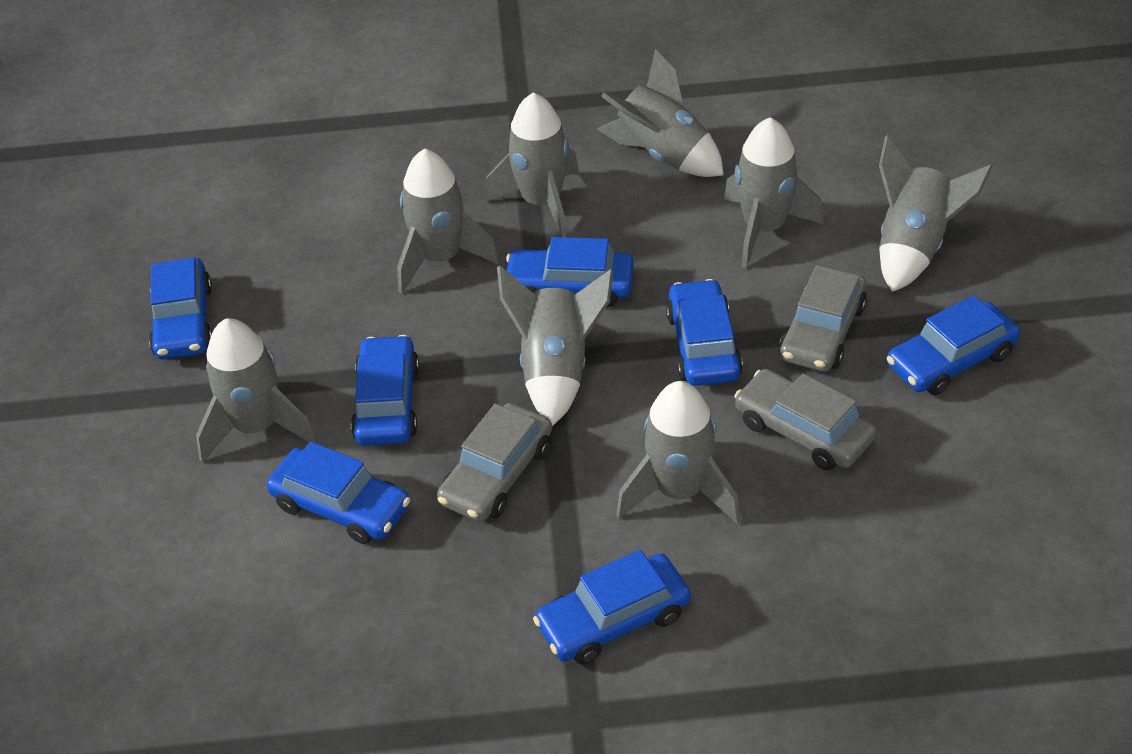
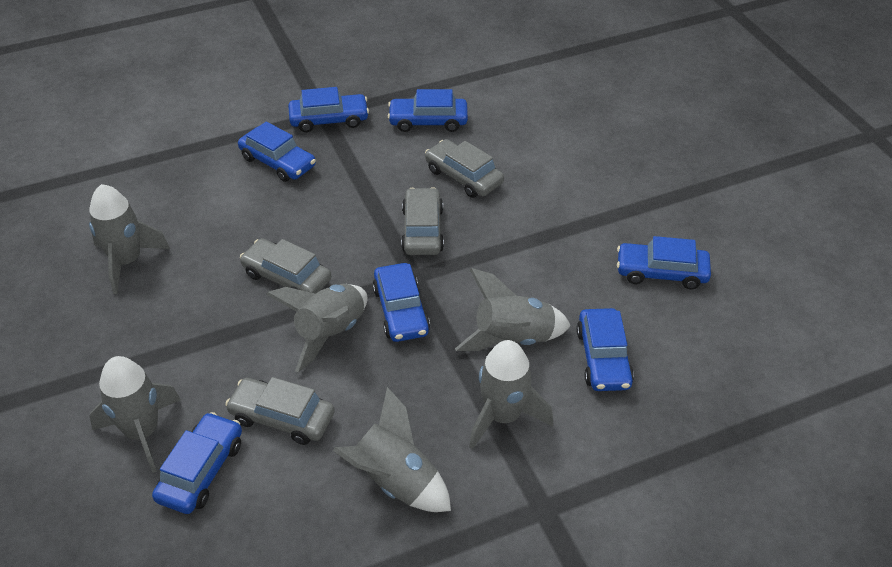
grey car: [437,403,552,522] [734,369,876,470] [779,265,867,372] = 3 -> [225,377,335,445] [240,238,331,294] [401,187,444,255] [425,139,504,198] = 4
grey rocket: [196,318,317,462] [397,148,500,294] [485,92,579,237] [497,266,613,426] [597,49,723,177] [616,381,740,524] [724,117,823,268] [879,135,993,292] = 8 -> [89,184,170,294] [89,356,181,473] [266,284,367,372] [333,387,451,512] [455,268,571,351] [469,340,553,449] = 6

